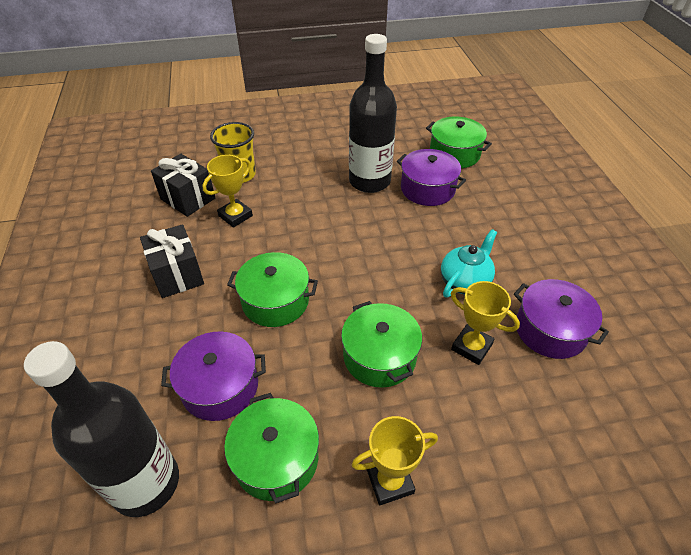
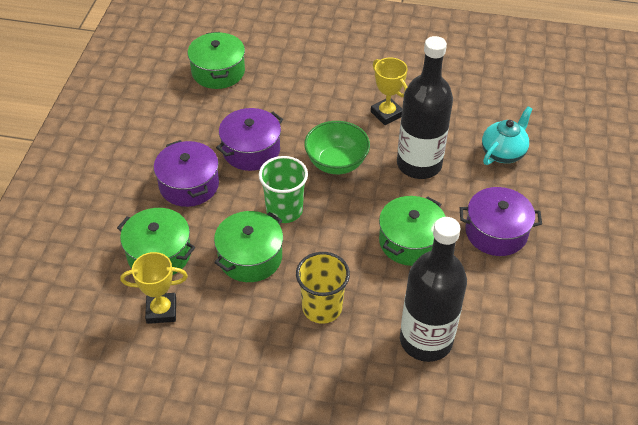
black gift: [140,224,204,298] [151,154,215,217] = 2 -> none = 0
green bowl: none = 0 -> [304,121,370,174] = 1
green cup: none = 0 -> [259,156,308,223] = 1
yellow trophy: [202,155,253,228] [352,416,438,505] [451,281,520,365] = 3 -> [120,252,188,324] [371,58,408,125] = 2

